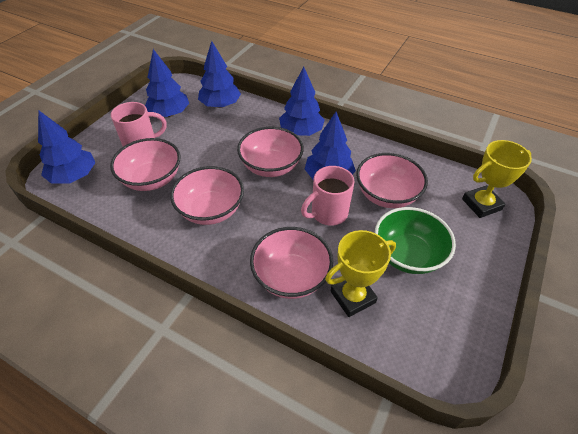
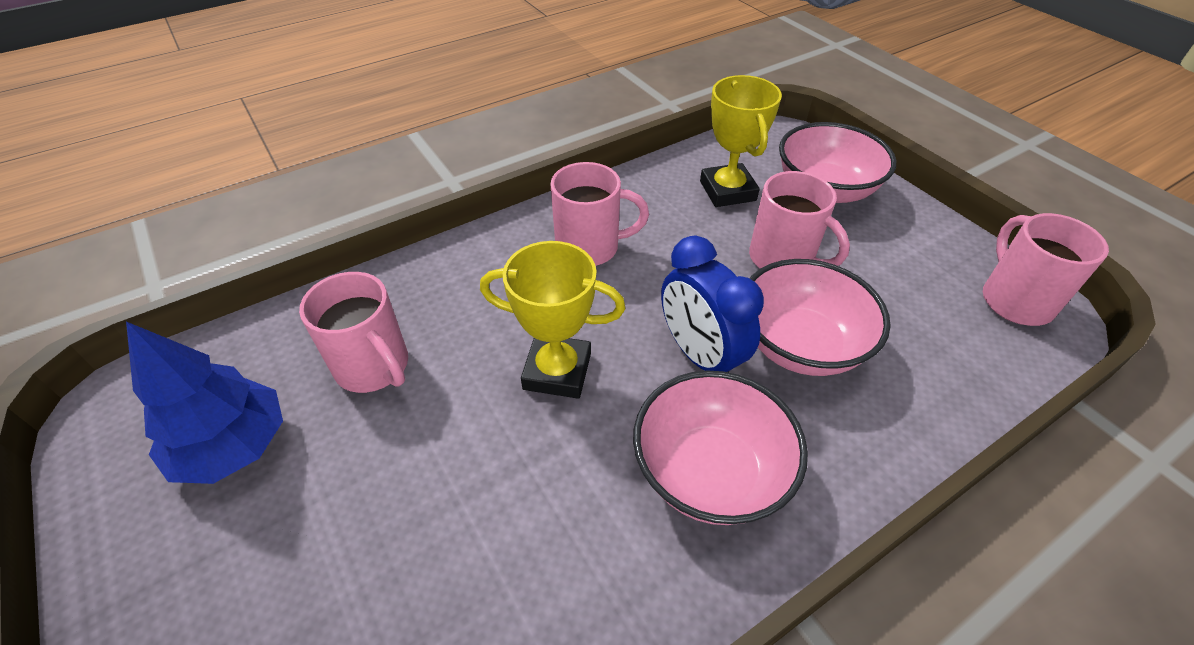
blue clock: none = 0 -> [661,236,764,373] = 1
blue tree: [38,110,95,184] [145,49,189,117] [198,41,241,108] [279,67,325,136] [305,112,356,179] = 5 -> [126,322,283,484] = 1
green bowl: [375,207,456,274] = 1 -> none = 0
pink bowl: [110,138,181,191] [170,166,244,225] [237,127,304,177] [250,227,333,299] [356,153,428,208] = 5 -> [633,370,808,525] [749,259,891,376] [779,122,896,203] = 3
pink mug: [111,102,167,146] [301,166,355,226] = 2 -> [299,272,408,393] [550,162,649,266] [749,171,850,268] [983,213,1109,326] = 4

